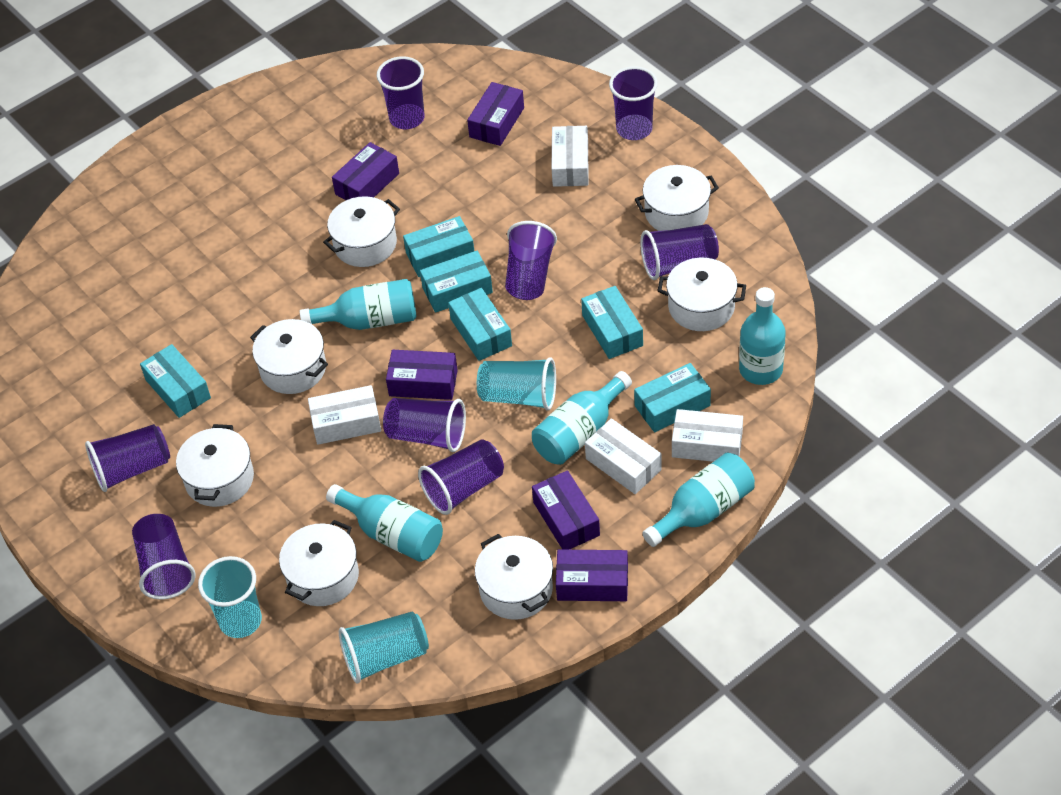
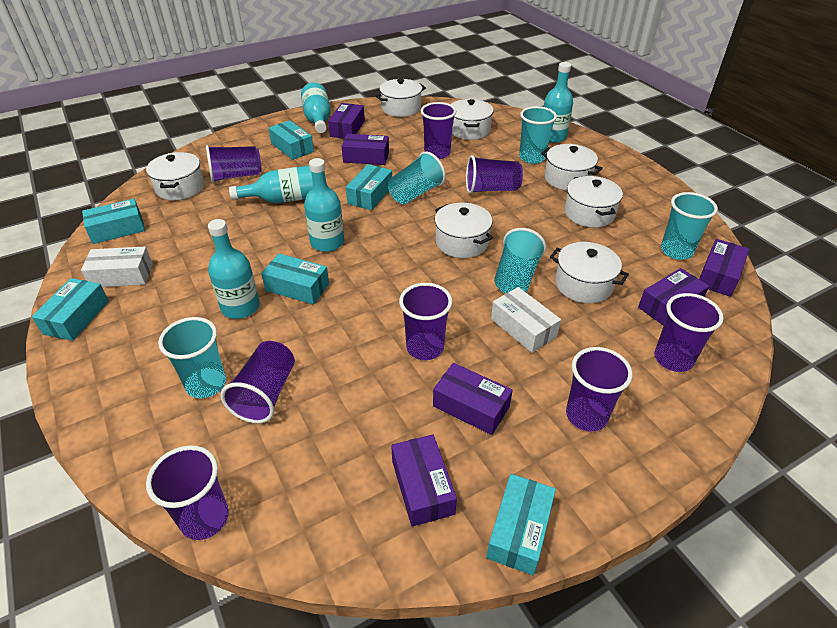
purple box: [332,142,399,200] [386,350,458,400] [467,82,524,146] [532,470,600,550] [556,549,628,601] = 5 -> [328,103,365,139] [342,134,389,165] [391,435,457,526] [433,363,513,435] [638,268,709,326] [699,239,749,297] = 6
turquoise cup: [198,556,262,638] [339,612,429,684] [477,357,556,410] = 3 -> [158,317,226,398] [388,152,446,204] [494,228,546,294] [519,106,557,164] [661,192,718,260] = 5
white box: [308,385,381,445] [552,126,588,187] [585,418,662,494] [672,409,743,462] = 4 -> [81,247,153,287] [491,287,561,353] = 2

